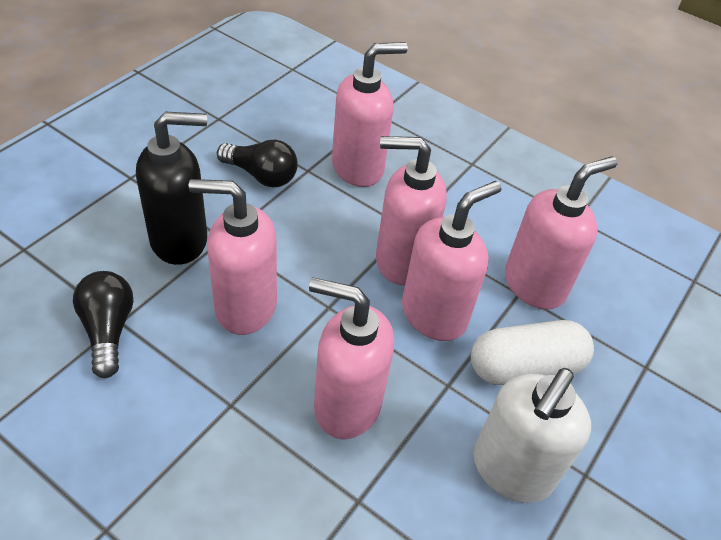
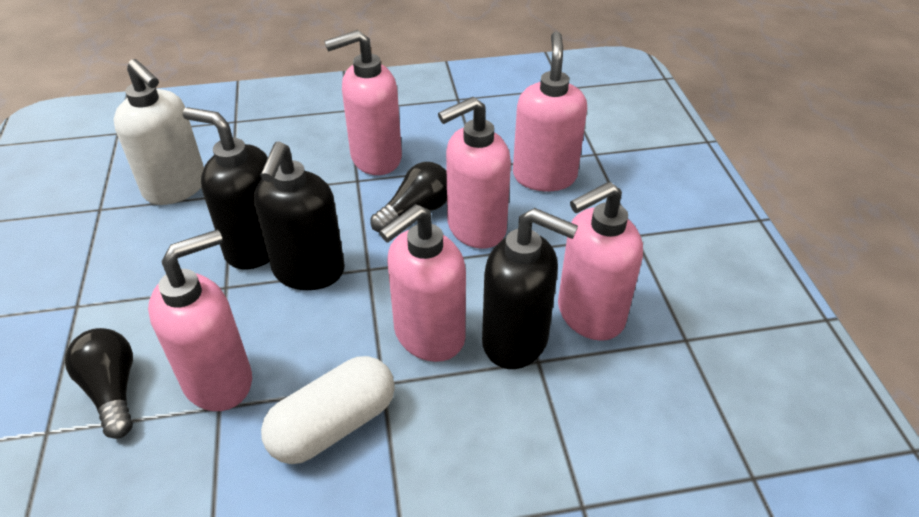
black soap dispenser: [136,112,207,265] = 1 -> [183,107,269,270] [254,141,345,290] [482,208,578,369] = 3

